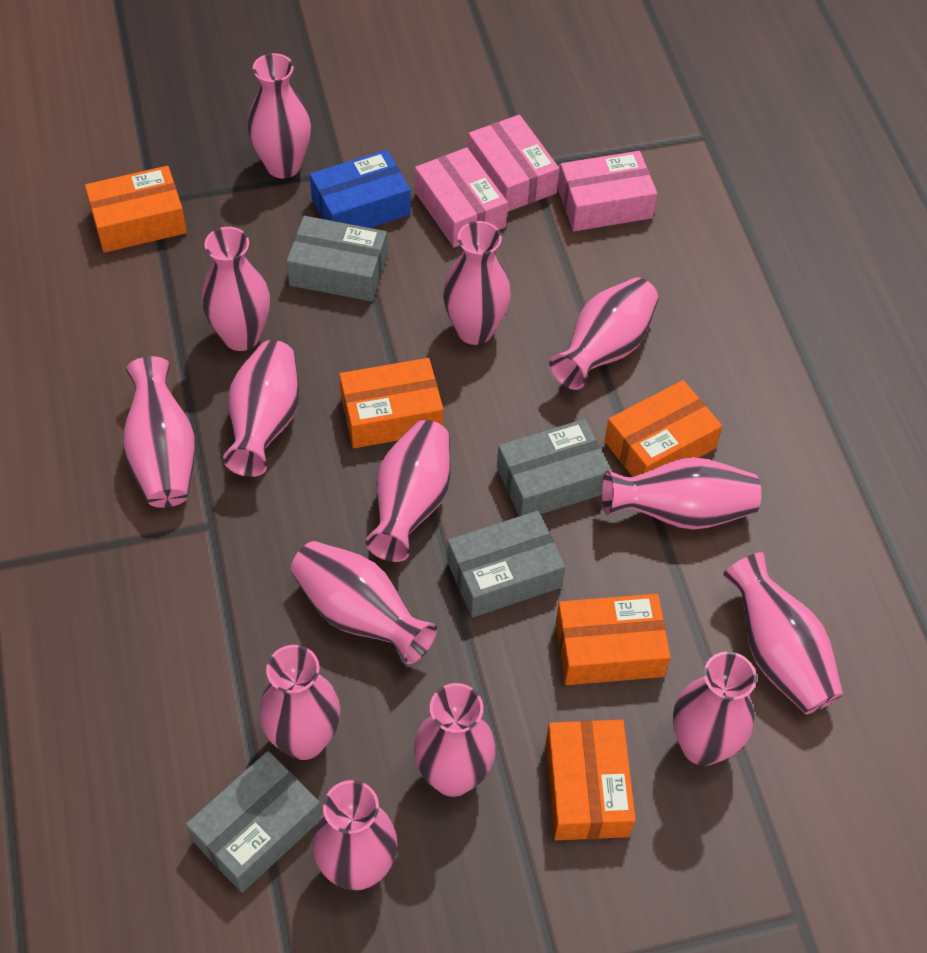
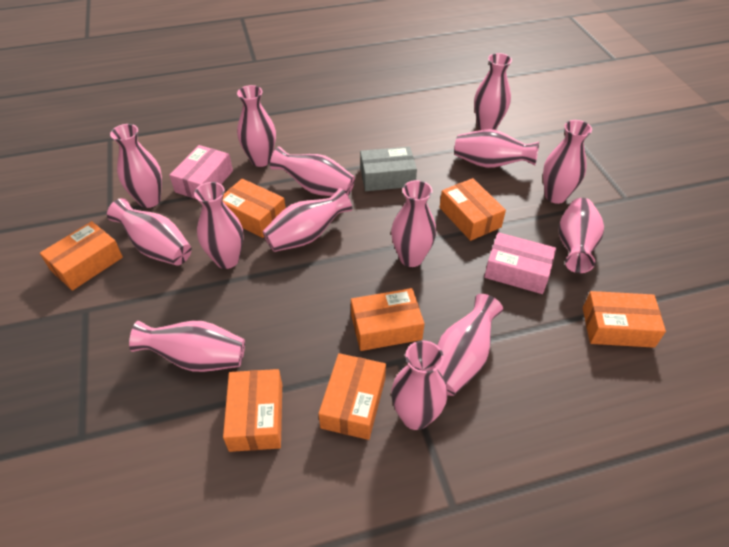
blue box: [310,150,411,228] = 1 -> none = 0
grey box: [186,751,322,893] [287,216,387,301] [447,511,565,618] [497,419,612,516] = 4 -> [360,146,417,191] = 1
orange box: [85,166,187,253] [339,358,443,448] [546,720,636,840] [556,594,670,685] [604,380,722,477] = 5 -> [40,221,123,291] [223,178,286,238] [223,369,282,452] [318,353,386,440] [351,288,425,351] [440,178,506,241] [583,291,666,348] = 7
pink box: [415,147,508,248] [468,115,559,212] [558,151,657,231] = 3 -> [169,145,233,199] [484,232,556,294] = 2

